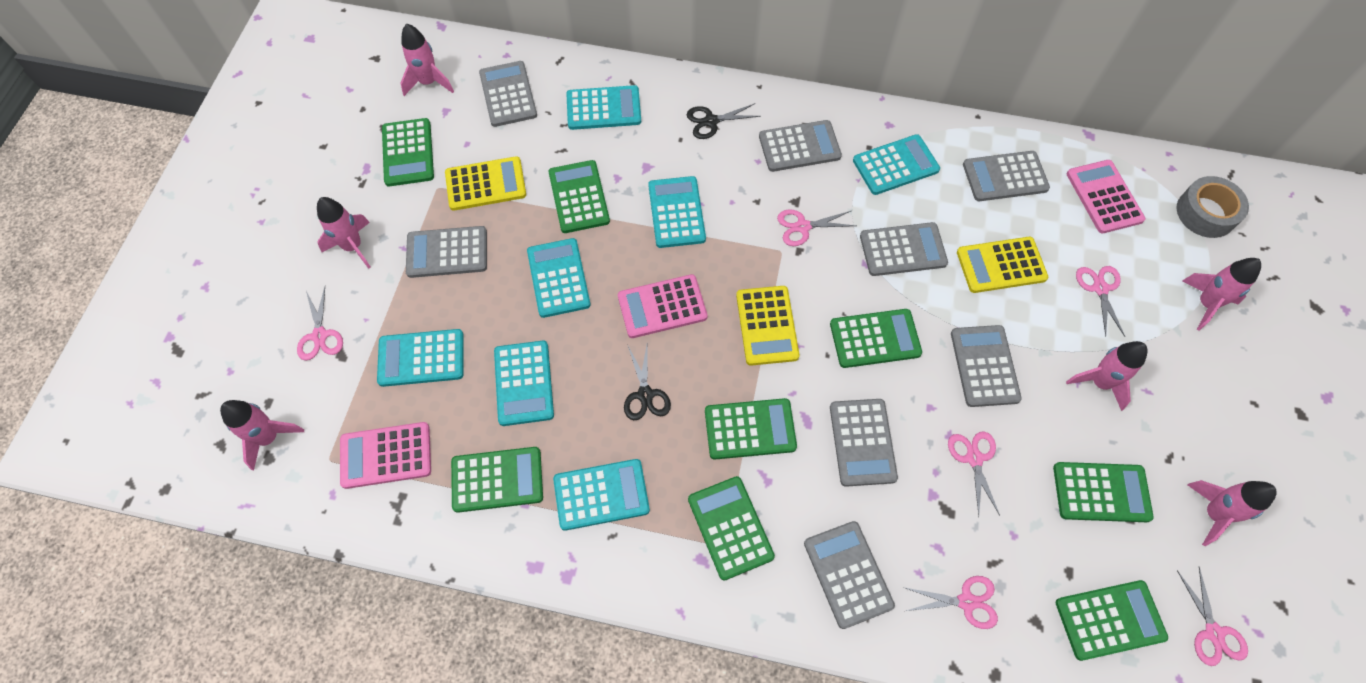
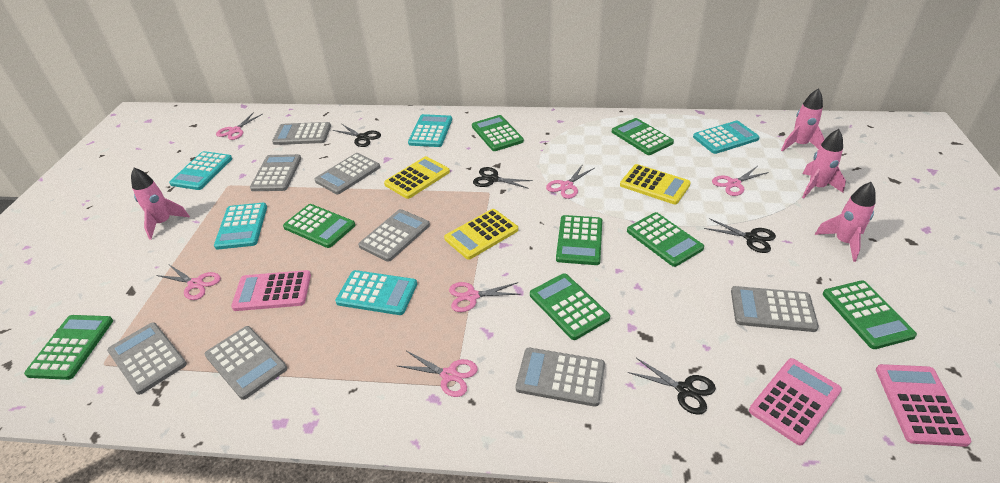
black scissors: [624,345,671,420] [687,103,761,139] = 2 -> [333,124,381,147] [473,167,533,189] [628,358,716,415] [704,218,776,253] = 4
grey tape: [1177,176,1249,238] = 1 -> none = 0
pink rocket: [220,400,304,470] [317,197,371,269] [400,23,454,96] [1066,341,1148,411] [1182,258,1261,331] [1188,480,1277,546] = 6 -> [131,168,190,240] [781,88,825,152] [802,129,846,199] [815,182,876,262] = 4
turquoise calculator: [377,329,464,387] [494,341,554,426] [527,238,591,318] [553,459,650,531] [566,85,641,130] [648,176,706,248] [853,134,940,195] = 7 -> [169,151,232,190] [214,203,267,249] [335,270,417,315] [408,114,452,147] [693,121,760,154] = 5

